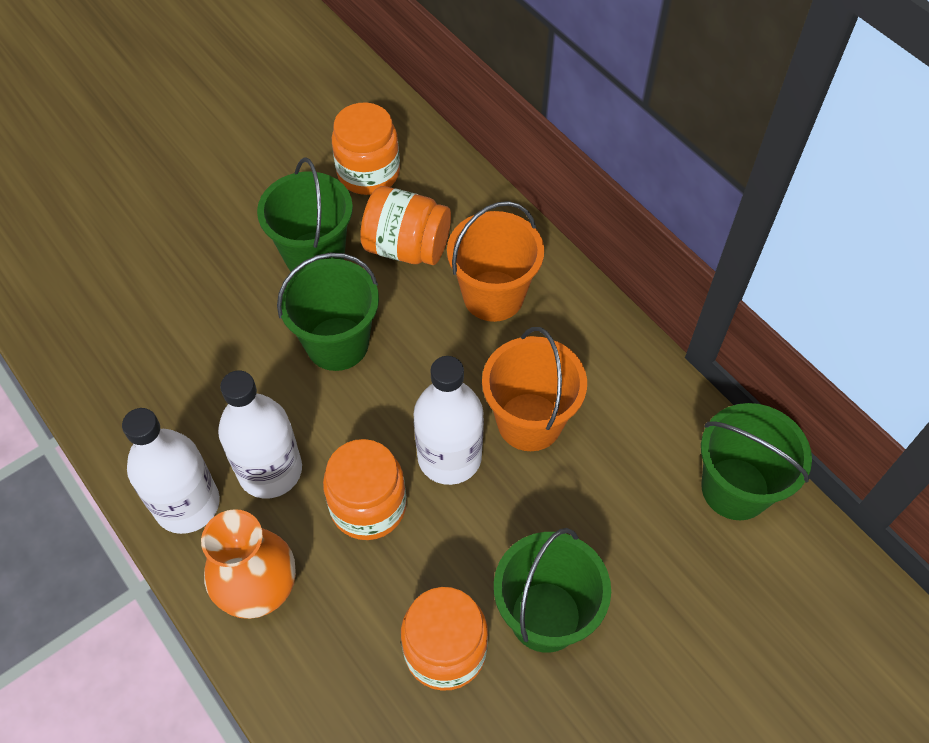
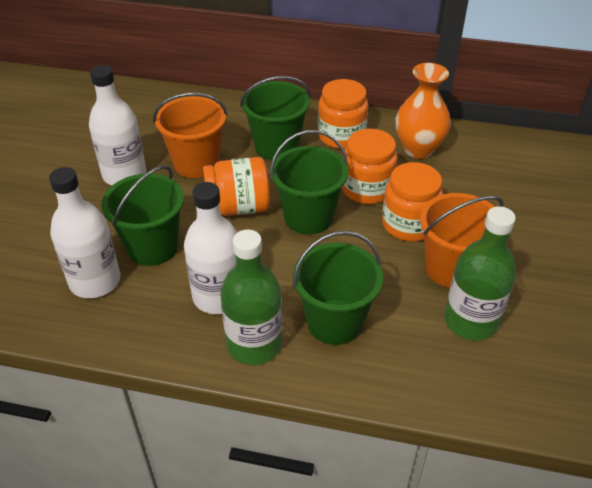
green bottle: none = 0 -> [221,230,282,365] [444,206,516,340] = 2

